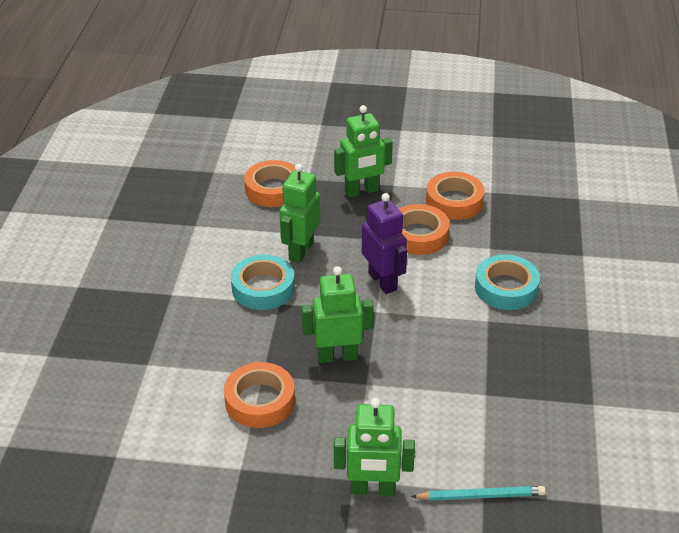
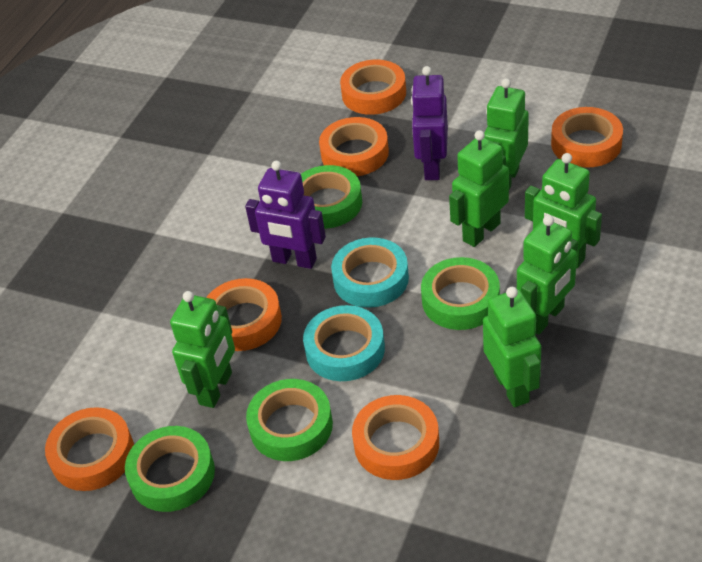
green robot: [279,164,321,263] [301,266,373,363] [334,105,393,198] [334,398,415,496] = 4 -> [170,291,235,408] [449,130,509,247] [483,287,541,407] [484,78,529,190] [517,215,578,335] [525,153,602,268] = 6
green tape: none = 0 -> [125,426,215,512] [246,379,333,461] [301,165,362,229] [421,257,500,330] = 4
orange tape: [224,362,295,428] [244,160,295,207] [399,204,449,255] [426,172,485,220] = 4 -> [45,407,134,491] [206,278,282,351] [319,117,389,176] [340,60,406,115] [352,395,439,480] [551,107,623,168] = 6
purple robot: [362,193,407,294] = 1 -> [245,161,326,269] [411,66,448,180] = 2
turquoise pencil: [411,486,546,501] = 1 -> none = 0

